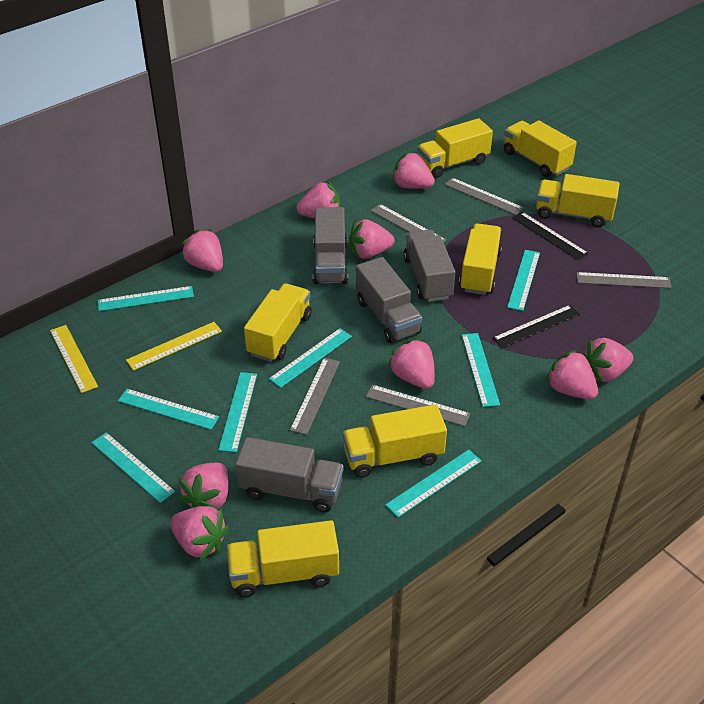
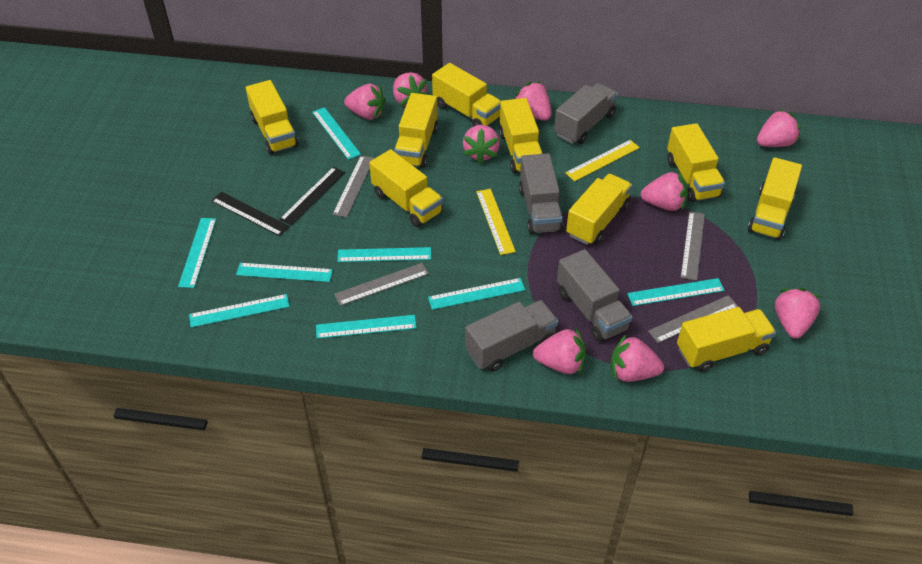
grey ruler: [290,358,340,435] [366,385,470,426] [371,204,446,243] [444,178,524,215] [577,272,672,288] = 5 -> [333,155,375,217] [334,263,429,306] [648,295,739,343] [681,211,705,281] = 4
yellow truck: [227,520,339,597] [244,283,312,362] [343,404,447,478] [417,118,493,178] [459,223,502,295] [504,121,577,177] [536,174,620,227] = 7 -> [246,80,298,154] [369,149,443,227] [394,93,438,168] [432,63,501,127] [499,98,543,174] [566,174,632,245] [667,123,725,202] [677,307,776,372] [748,157,802,240] = 9

